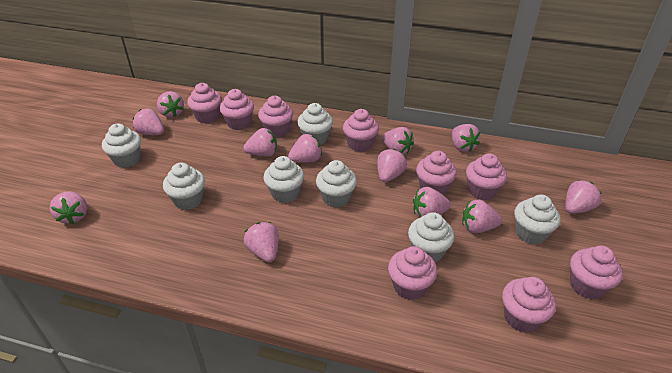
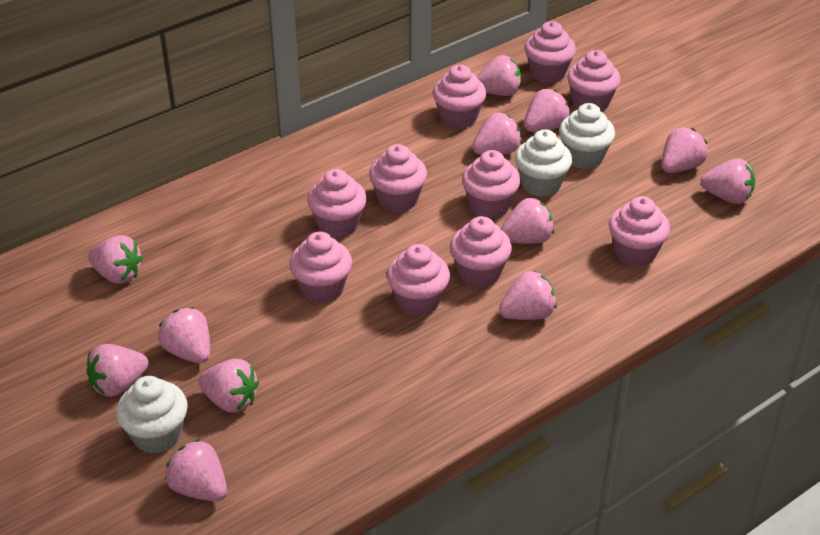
pink cupcake: [187,83,222,124] [219,89,254,130] [258,96,293,138] [343,109,379,152] [388,246,437,300] [416,151,457,195] [466,154,507,200] [502,277,556,332] [570,246,623,299] = 9 -> [289,232,352,304] [307,169,367,238] [369,144,427,212] [387,244,450,316] [433,65,486,129] [450,216,512,287] [462,150,520,218] [524,21,576,83] [567,50,621,112] [609,196,670,267] = 10
white cupcake: [102,123,141,168] [163,162,205,210] [264,156,304,203] [297,103,333,145] [316,160,357,208] [408,212,454,262] [514,195,560,245] = 7 -> [116,376,188,454] [515,129,572,197] [559,103,615,169] = 3

